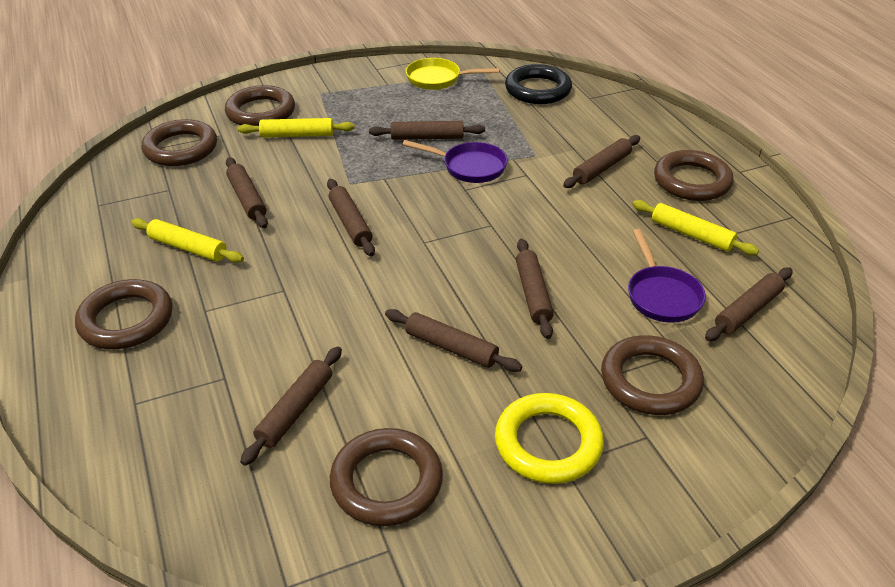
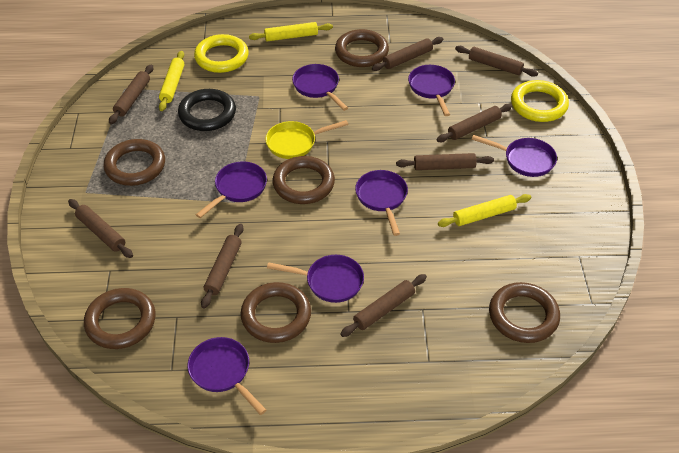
purple pan: [402,140,508,183] [628,229,706,323] = 2 -> [188,337,266,415] [196,162,267,218] [267,255,364,303] [292,64,348,111] [355,170,408,236] [408,65,455,116] [472,135,557,177] = 7
yellow ring: [495,393,604,484] = 1 -> [194,34,249,73] [511,80,569,122] = 2

